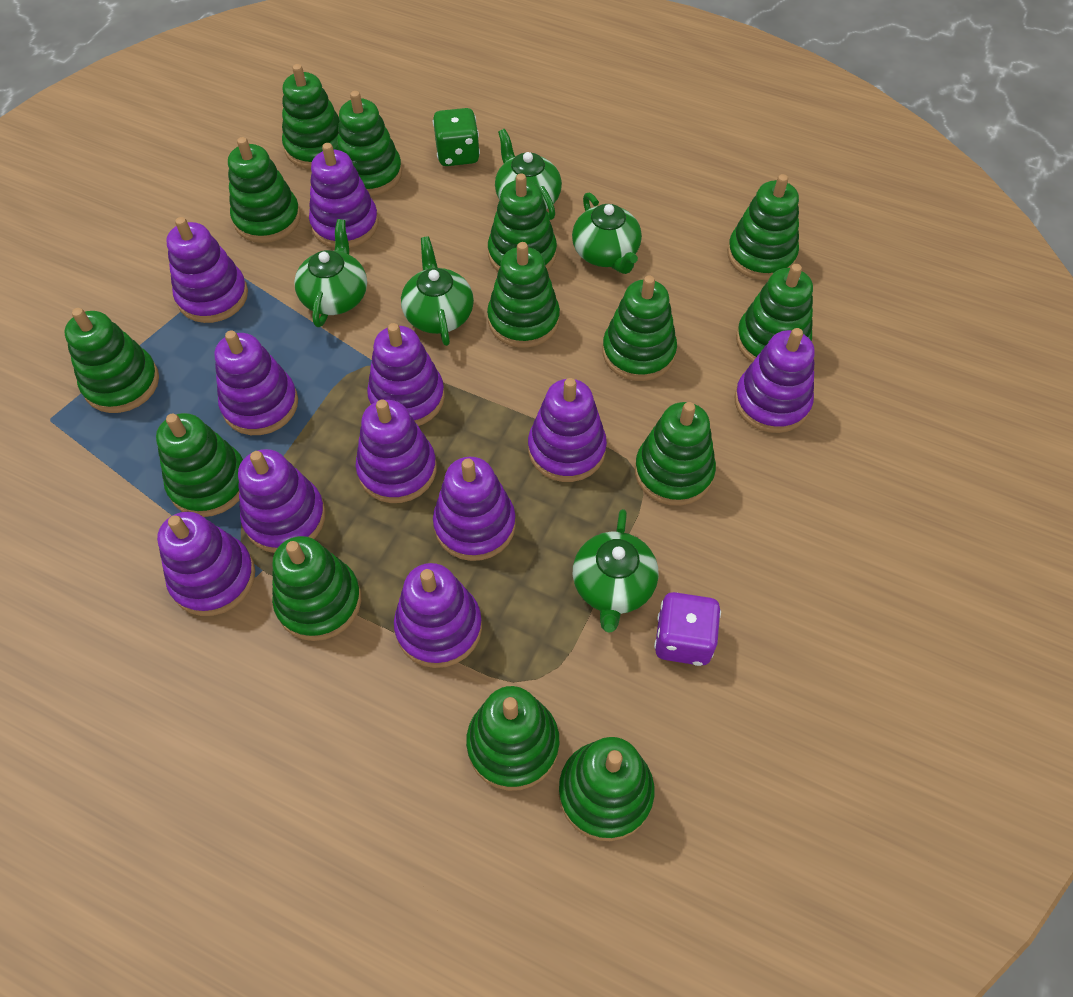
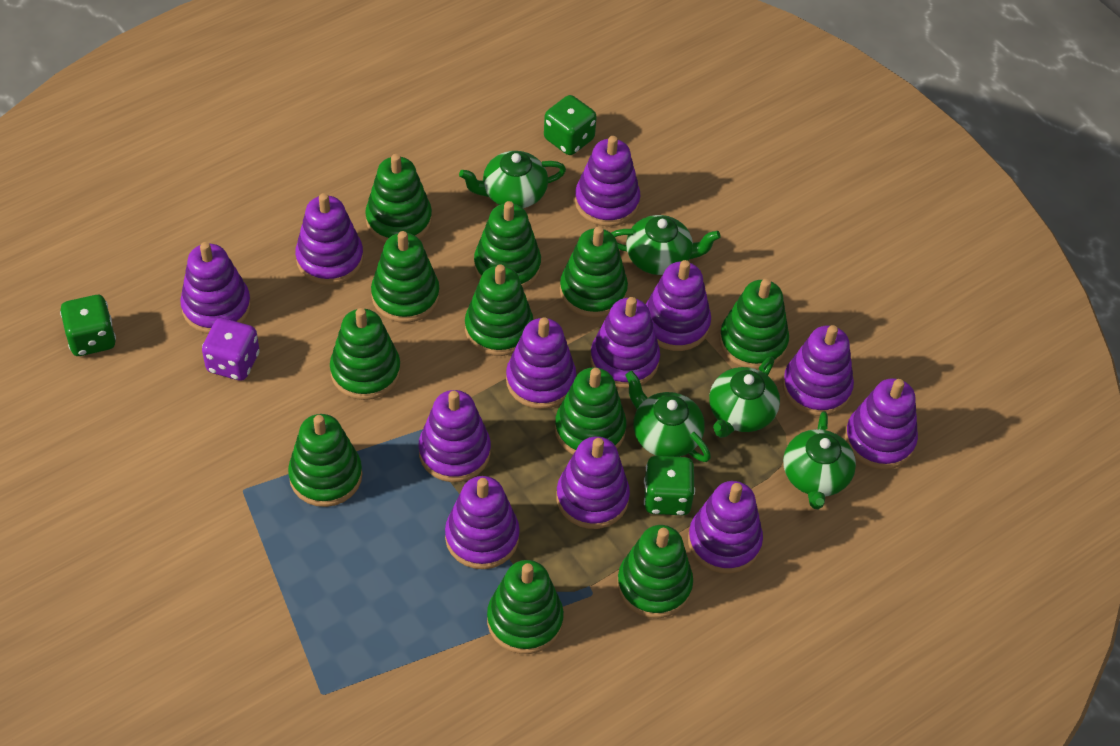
green dice: [433,108,480,166] = 1 -> [60,295,116,356] [544,95,597,155] [644,456,695,515] = 3
green stacking toy: [64,308,159,413] [156,413,243,517] [228,137,301,243] [272,536,361,641] [282,64,340,169] [337,91,402,196] [466,686,559,791] [487,242,560,348] [488,173,557,271] [559,737,654,841] [602,276,677,381] [635,402,716,506] [727,174,799,280] [736,264,813,362] = 14 -> [288,414,362,507] [330,308,401,400] [365,154,432,243] [371,231,440,323] [465,264,534,356] [474,201,541,289] [487,560,564,654] [555,367,626,455] [560,227,628,318] [617,525,693,618] [719,279,789,370] = 11
purple stacking toy: [157,512,255,616] [166,217,248,323] [214,330,298,435] [238,449,326,553] [309,143,379,248] [356,400,437,503] [367,323,445,426] [394,563,482,668] [433,457,516,561] [528,378,607,482] [734,328,815,433] = 11 -> [180,242,251,334] [295,193,364,285] [418,390,491,482] [445,476,520,569] [506,317,576,409] [556,436,630,529] [575,136,640,226] [590,297,660,388] [646,260,711,351] [688,481,763,574] [782,325,854,416] [845,378,918,469] = 12

